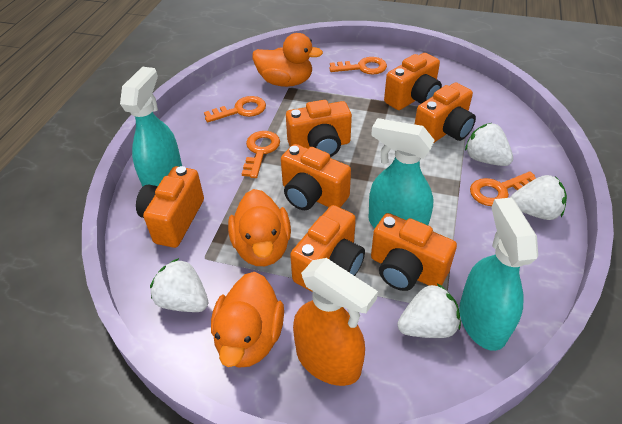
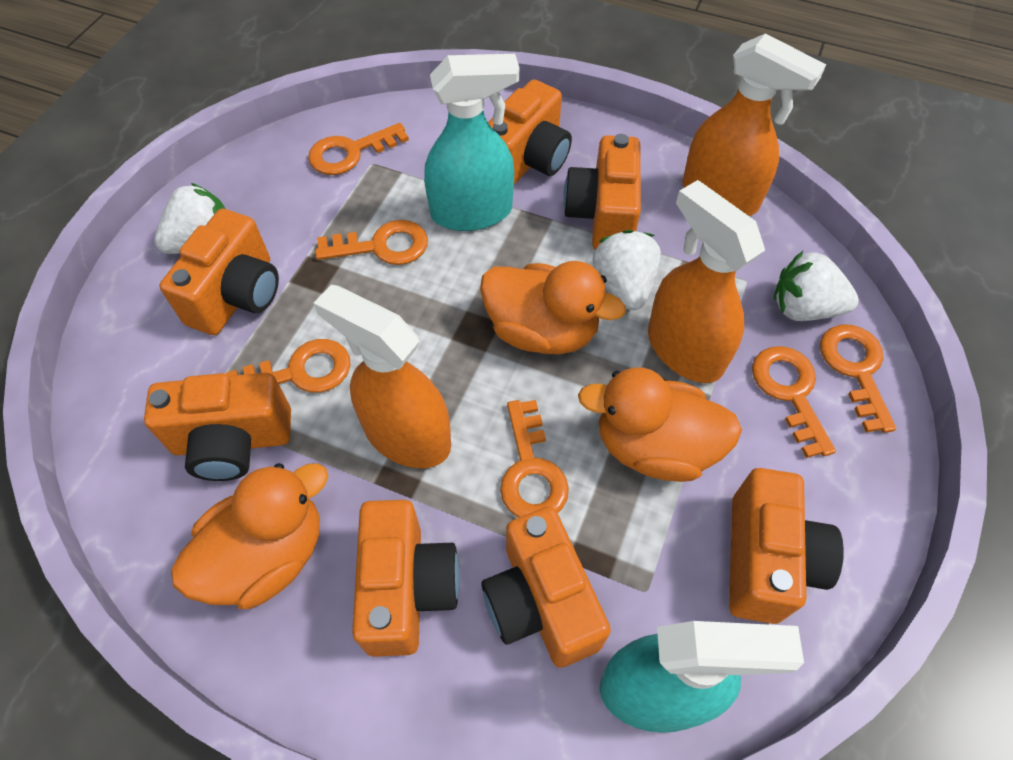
orange key: [204,96,266,122] [242,131,280,178] [329,57,387,74] [470,171,536,206] = 4 -> [226,339,351,393] [308,123,409,175] [315,220,428,265] [500,400,569,518] [752,346,836,458] [820,325,896,433] = 6
orange spray bottle: [293,258,378,386] = 1 -> [314,285,451,468] [648,180,765,383] [683,33,826,216] = 3
turquoise spray bottle: [120,67,182,187] [369,118,435,228] [459,197,538,351] = 3 -> [424,54,520,231] [600,621,804,733] = 2
white strawberry: [150,258,208,312] [397,283,461,338] [465,123,513,166] [510,175,567,220] = 4 -> [155,183,225,254] [593,230,661,310] [774,251,859,321] = 3

